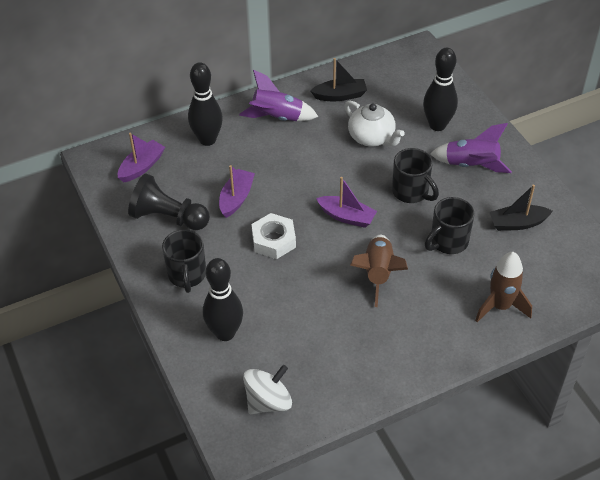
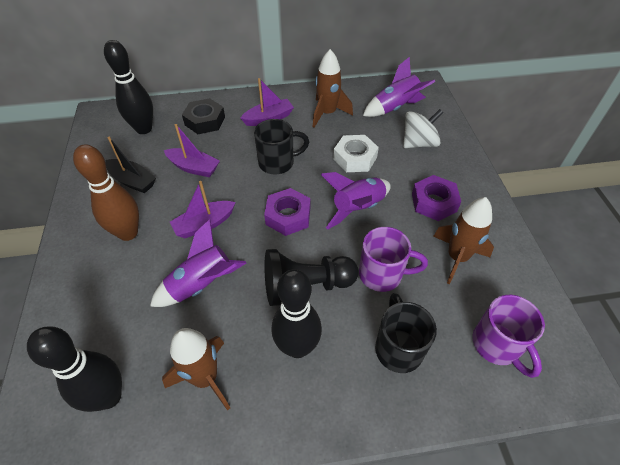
black boat: [311,58,367,101] [490,185,553,231] = 2 -> [105,137,156,193] = 1
black mug: [162,230,206,293] [392,148,439,203] [425,197,474,254] = 3 -> [254,119,309,174] [375,293,437,373] = 2
black nut: none = 0 -> [182,98,225,134] = 1
brown bowling pin: none = 0 -> [73,144,139,241] = 1
brown rocket: [350,235,408,307] [475,252,532,322] = 2 -> [162,328,230,411] [313,49,353,128] [433,197,494,284] = 3
purple mug: none = 0 -> [359,227,428,292] [472,295,545,378] = 2
purple nut: none = 0 -> [264,188,310,236] [412,175,461,221] = 2
purple rocket: [239,70,318,121] [430,123,512,173] = 2 -> [150,219,246,307] [321,172,391,230] [363,57,435,117] = 3
white teapot: [344,101,405,147] = 1 -> none = 0

